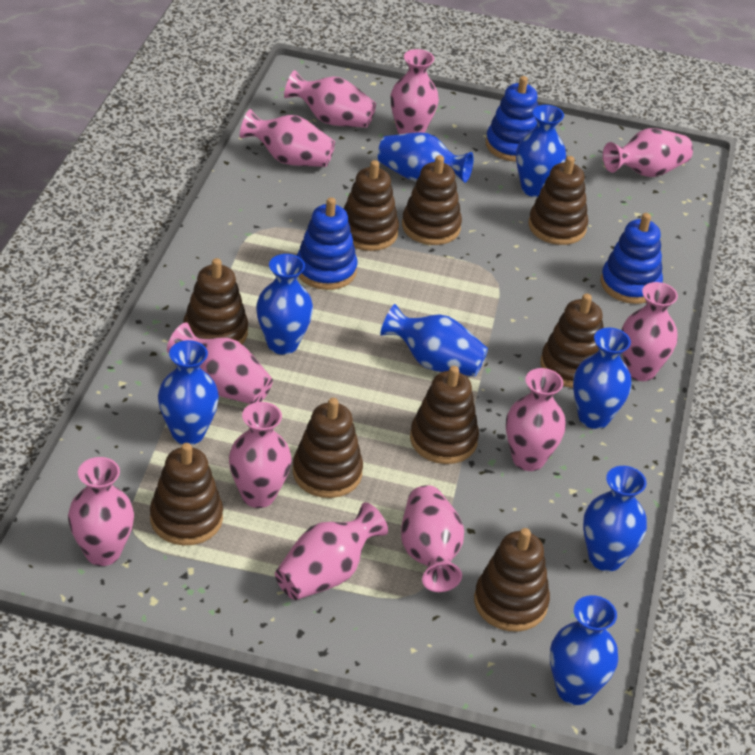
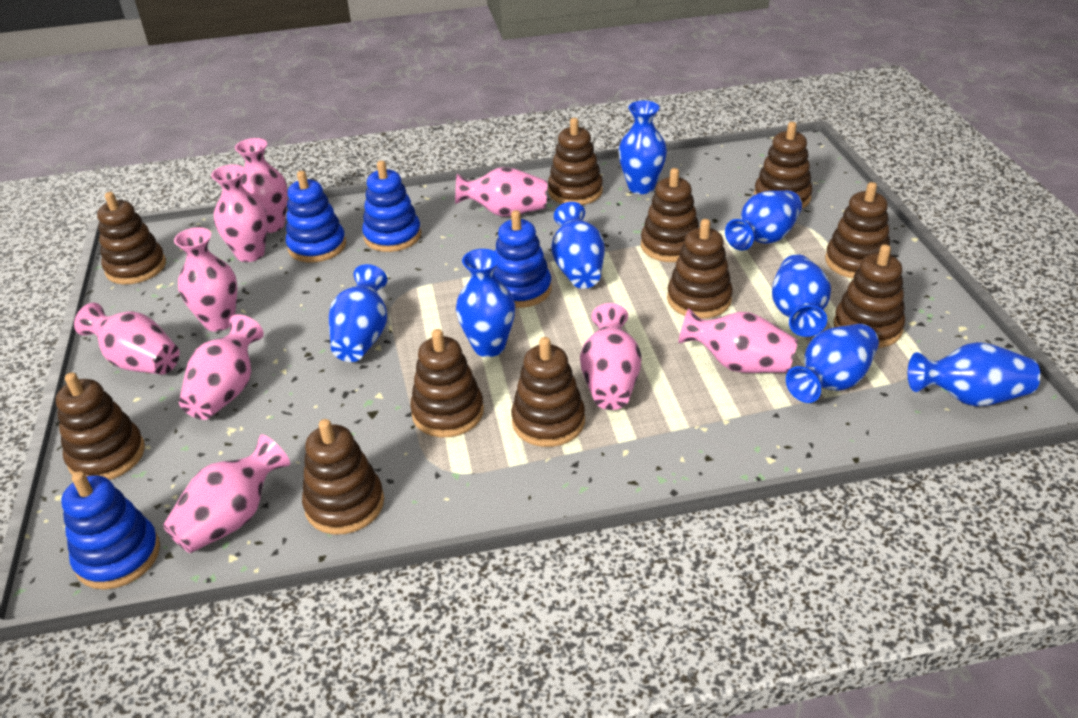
blue stacking toy: [297,197,357,290] [486,76,538,162] [601,213,663,304] = 3 -> [61,471,160,590] [286,171,346,262] [362,161,421,252] [494,210,552,308] = 4
brown stacking toy: [150,443,223,545] [183,258,248,344] [293,398,363,498] [344,160,399,251] [402,155,462,245] [410,366,479,464] [474,528,550,632] [528,156,588,245] [540,294,604,388] = 9 -> [56,373,145,480] [97,192,166,284] [302,419,384,535] [410,329,484,437] [511,337,585,447] [548,118,603,205] [641,168,699,262] [667,219,733,319] [754,122,813,208] [825,182,891,279] [834,244,905,348] = 11
pink vase: [68,457,134,566] [167,322,273,404] [229,402,292,508] [240,109,335,167] [275,502,388,600] [284,70,376,128] [391,49,439,134] [401,485,464,592] [506,368,566,471] [603,128,693,177] [622,282,678,381] = 11 -> [74,303,180,375] [163,434,290,553] [174,227,237,331] [179,314,264,420] [211,164,268,262] [235,138,288,233] [455,167,547,217] [580,303,642,410] [678,308,798,373] = 9

